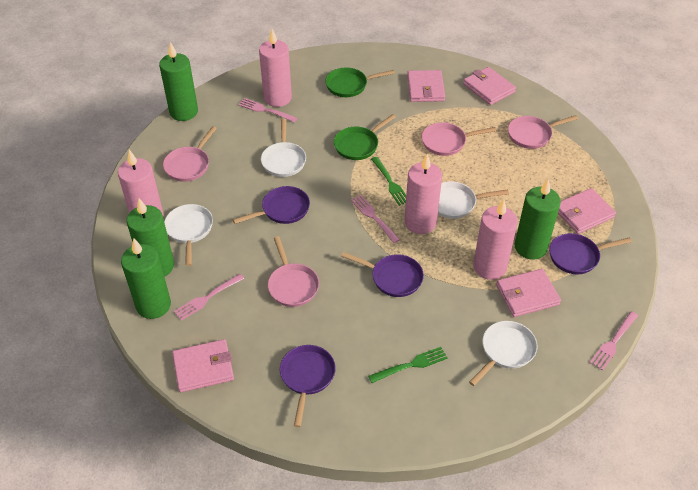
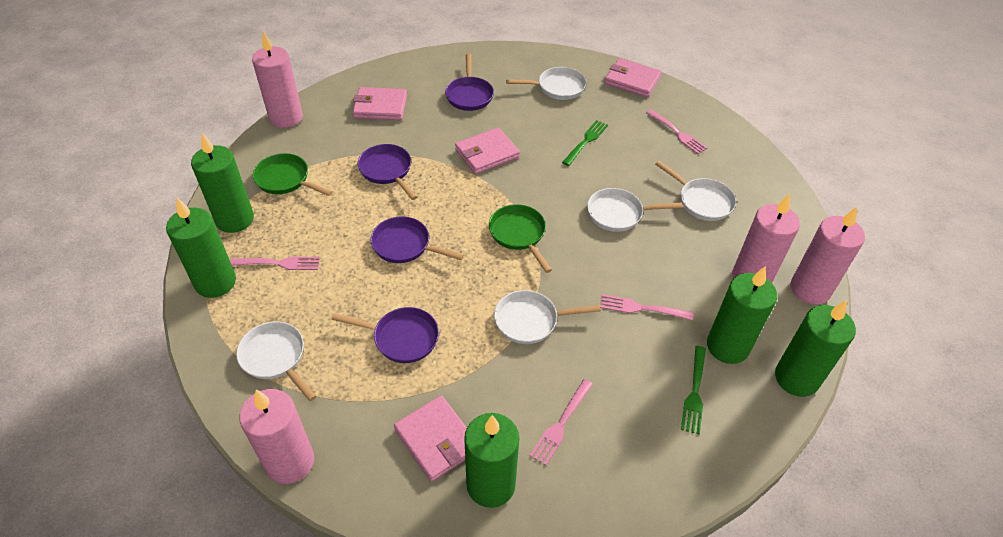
green candle: [121,238,171,319] [127,198,174,277] [159,42,198,121] [515,179,561,260] = 4 -> [166,198,236,298] [191,133,254,233] [464,413,519,508] [707,266,777,364] [775,300,856,397] = 5
pink pan: [163,126,217,182] [268,236,319,307] [422,122,496,156] [508,115,578,149] = 4 -> none = 0
pink wallet: [172,339,234,392] [407,70,445,102] [463,67,516,105] [496,269,561,317] [558,188,616,234] = 5 -> [353,87,407,120] [394,395,467,482] [455,128,520,174] [605,58,662,97] = 4
white pan: [164,204,213,266] [261,119,306,177] [438,181,509,219] [469,321,537,386] = 4 -> [236,321,317,401] [494,290,601,344] [506,67,586,100] [587,188,682,232] [655,161,736,221] = 5

